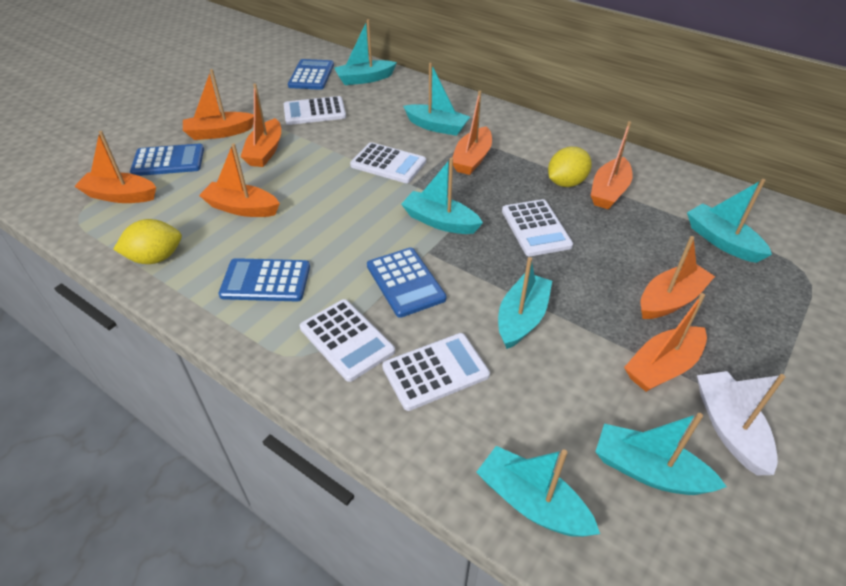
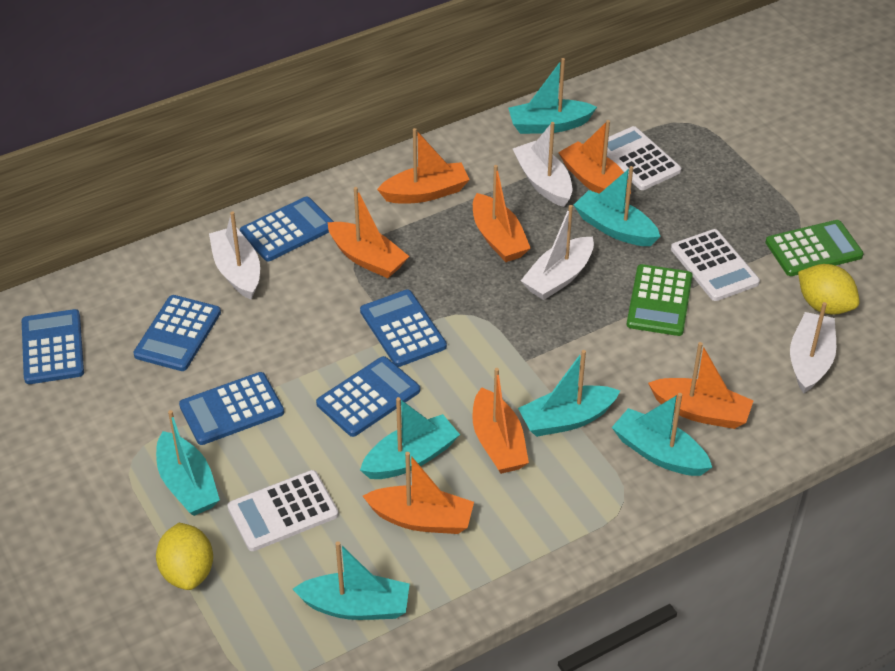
blue calculator: [130,144,204,176] [218,258,310,301] [288,59,334,90] [367,247,446,318] = 4 -> [22,309,84,384] [133,295,221,371] [179,372,284,445] [240,196,334,261] [316,356,420,437] [360,290,447,367] = 6
green calculator: none = 0 -> [627,264,692,336] [765,220,864,276] = 2
orange boat: [74,131,156,203] [183,69,254,140] [199,143,280,217] [241,83,281,167] [452,91,492,175] [591,121,633,209] [624,293,707,392] [641,236,715,319] = 8 -> [328,187,409,278] [363,452,474,534] [377,128,470,203] [472,368,529,474] [473,165,530,262] [558,120,631,200] [648,342,754,429] = 7
white boat: [697,371,785,475] = 1 -> [209,211,260,299] [513,122,572,207] [521,205,594,300] [790,302,836,394] = 4
white calculator: [284,96,346,125] [300,299,395,382] [350,142,426,183] [382,333,490,411] [502,199,573,256] = 5 -> [227,470,339,551] [607,126,681,190] [671,229,760,301] = 3

